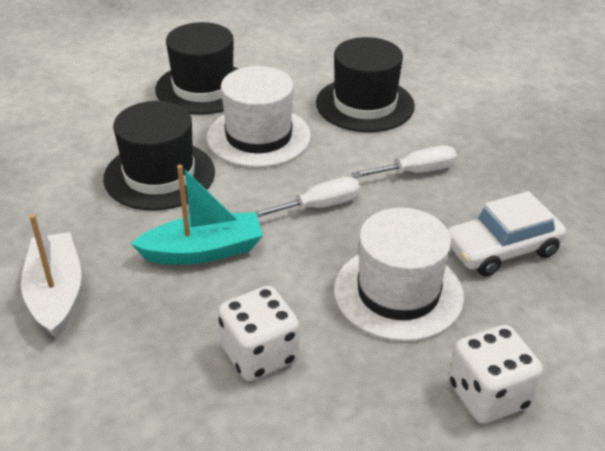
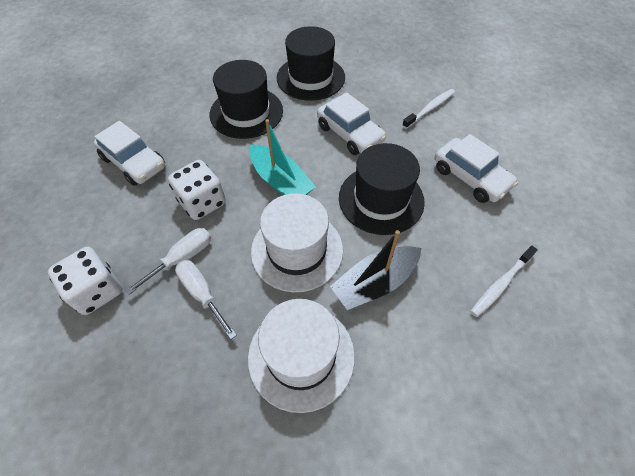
black boat: none = 0 -> [330,230,421,310] = 1
white boat: [21,214,82,338] = 1 -> none = 0
white car: [448,191,566,276] = 1 -> [94,121,165,186] [317,92,386,155] [435,134,518,203] = 3
white toothbrush: none = 0 -> [402,89,455,129] [470,246,538,317] = 2

